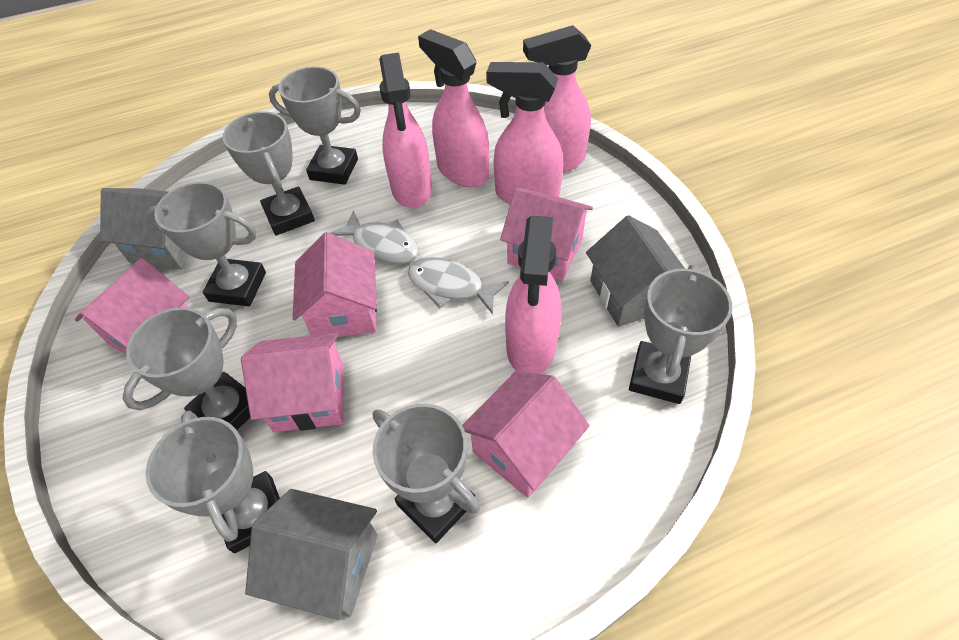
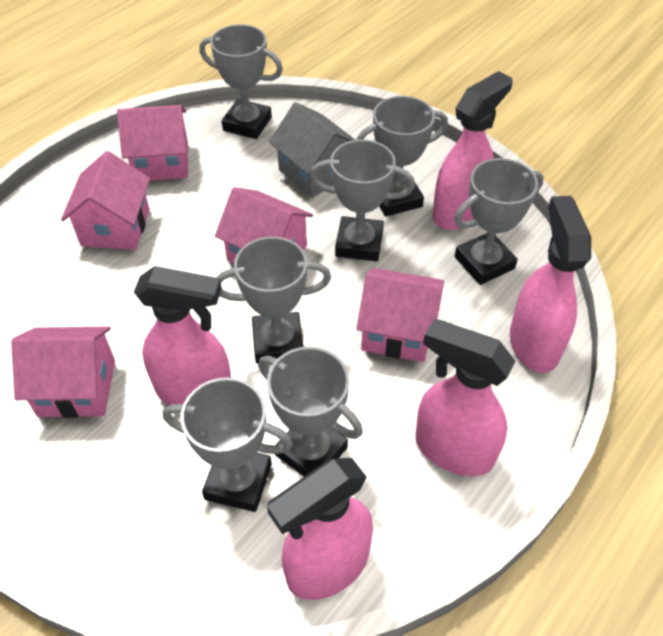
grey fish: [331,210,419,265] [408,257,509,314] = 2 -> none = 0
grey house: [100,188,190,269] [245,489,378,620] [586,215,685,327] = 3 -> [269,102,355,198] = 1

